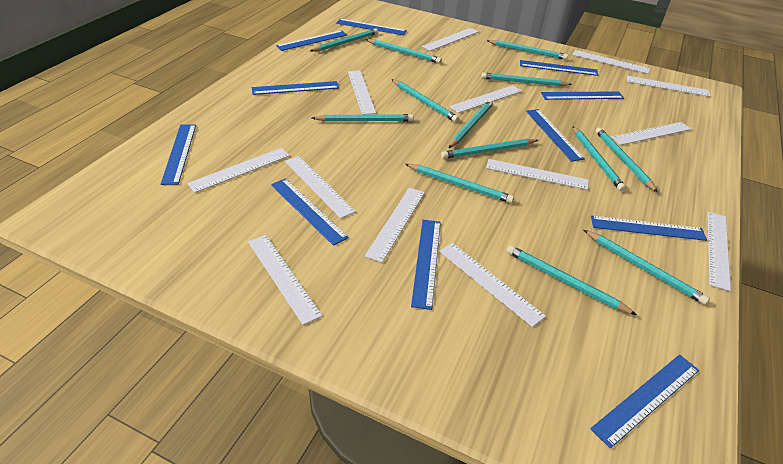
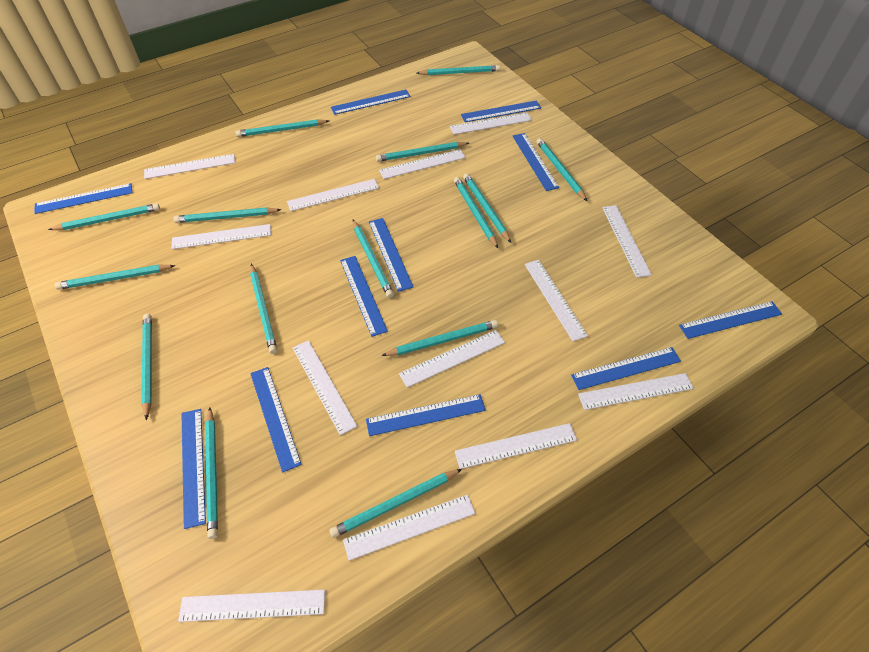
turquoise pencil: [310,28,378,52] [312,114,414,121] [365,39,442,63] [392,79,459,122] [405,164,514,203] [441,139,538,159] [449,100,493,148] [481,72,572,86] [486,40,568,60] [506,245,637,315] [573,126,626,191] [584,230,710,305] [595,127,658,193] = 13 -> [48,203,160,230] [55,264,175,290] [141,314,152,420] [173,207,281,223] [205,407,218,539] [236,119,329,137] [250,264,277,354] [329,469,462,538] [353,220,394,298] [376,142,469,162] [381,320,498,356] [417,65,500,75] [454,177,498,248] [463,173,511,243] [536,138,587,201] = 15

